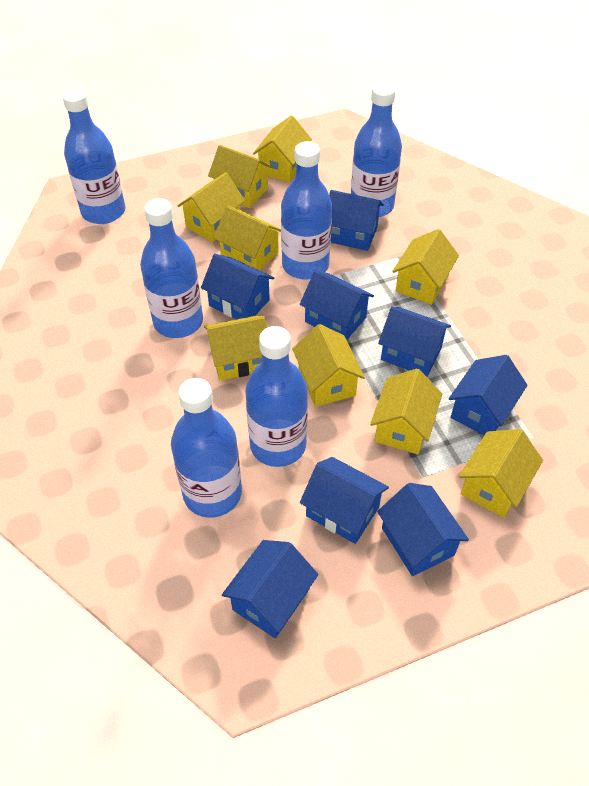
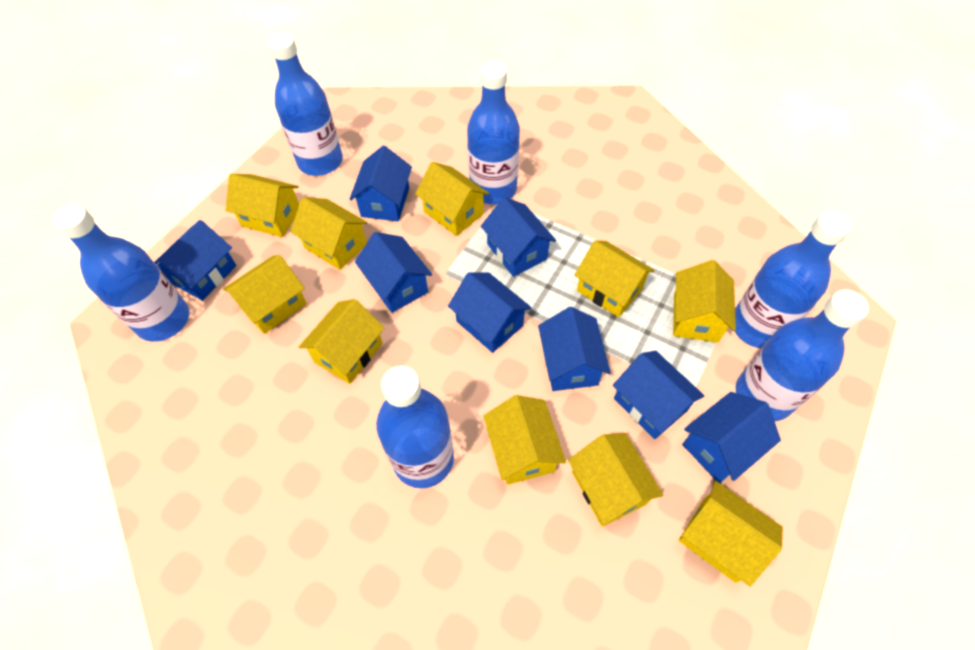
yellow house: [177,172,245,242] [204,315,267,381] [208,145,272,208] [214,206,281,271] [253,115,312,183] [292,324,365,407] [370,369,442,454] [392,229,459,305] [459,429,543,518] = 9 -> [223,255,307,334] [225,174,299,237] [291,197,368,270] [299,299,384,384] [415,162,489,236] [483,395,566,485] [568,433,663,527] [574,240,655,317] [673,260,736,343] [679,481,783,587] = 10

